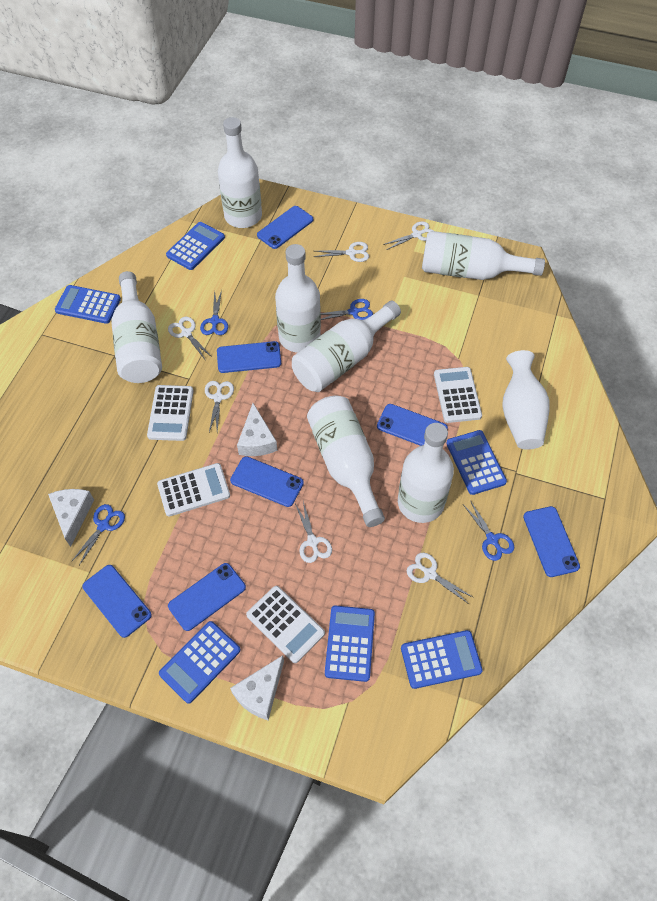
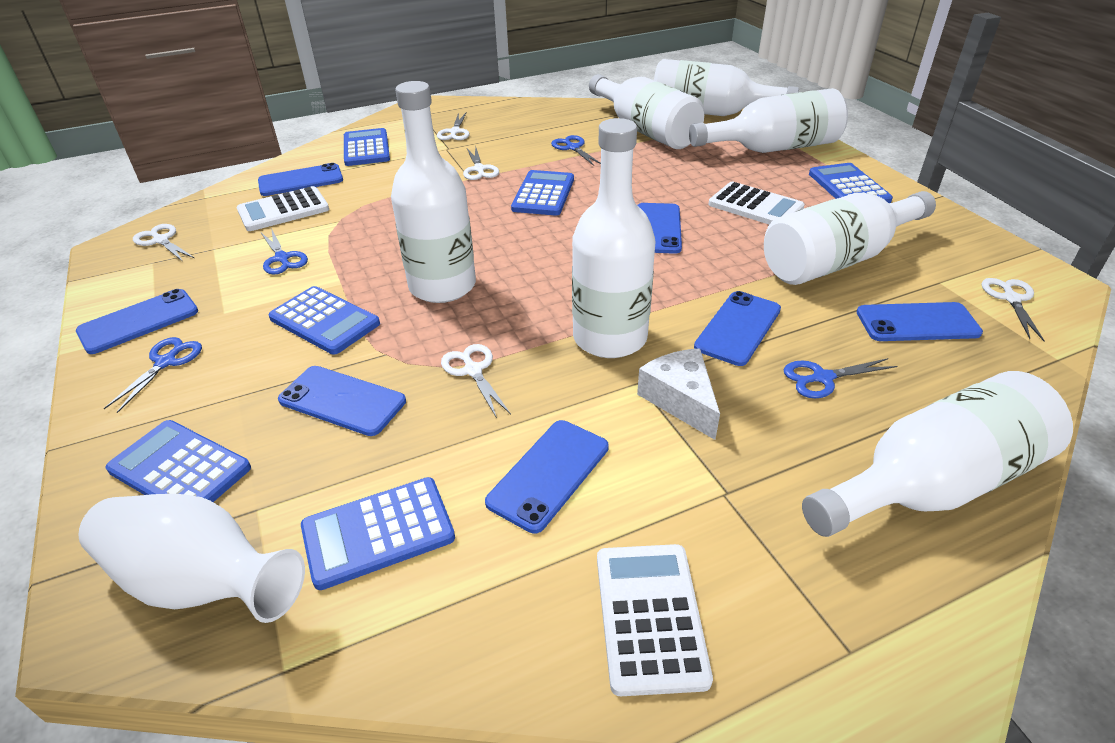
white calculator: [147,385,194,441] [157,463,230,517] [246,586,325,663] [434,367,482,423] = 4 -> [237,186,329,231] [597,544,713,696] [709,182,805,225] = 3
white cheese: [48,489,94,547] [230,655,284,720] [237,403,277,456] = 3 -> [637,348,720,440] = 1
white scissors: [168,317,212,359] [205,381,234,432] [295,501,332,563] [314,242,369,262] [383,221,434,250] [407,552,474,604] = 6 -> [133,224,194,262] [437,112,470,140] [441,344,511,418] [463,147,499,180] [982,278,1045,341] = 5

